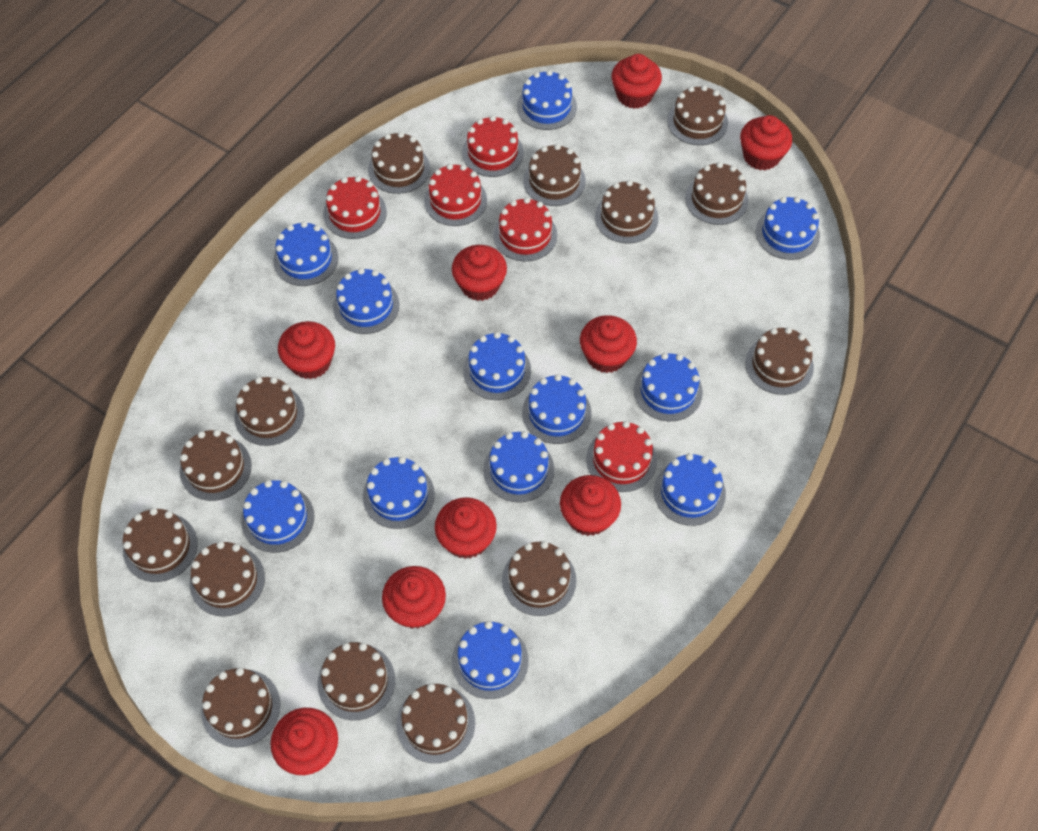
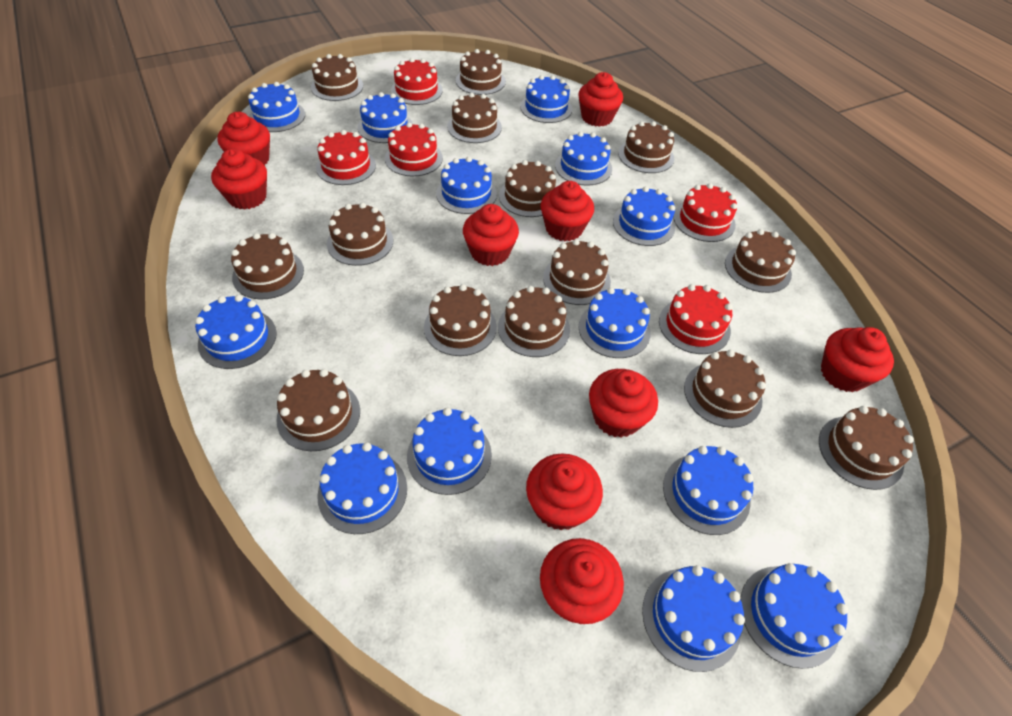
blue cake: [241,480,314,553] [273,221,338,286] [333,268,399,334] [363,457,435,529] [452,621,529,699] [463,332,531,400] [483,431,555,502] [517,70,577,130] [522,374,591,444] [634,353,703,421] [654,453,726,526] [756,197,820,260] = 12 -> [195,295,277,369] [248,82,305,132] [317,443,407,534] [358,92,413,143] [407,408,492,495] [436,157,497,214] [520,75,572,123] [555,132,612,186] [579,287,651,358] [613,186,675,246] [642,565,745,672] [663,446,754,535] [740,563,848,669] = 13

